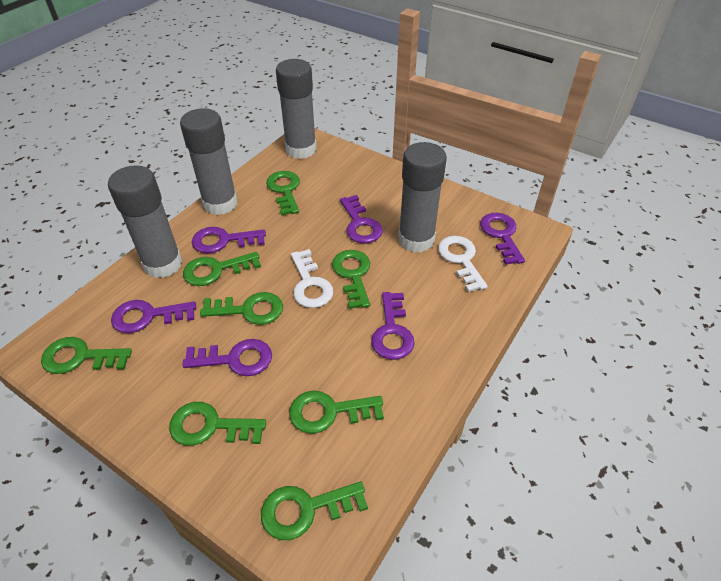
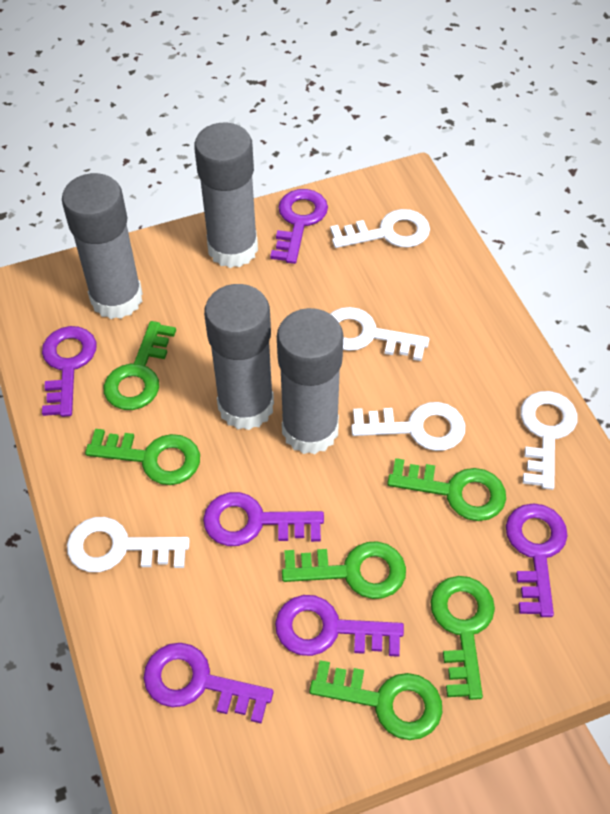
green key: [41,337,132,374] [169,402,266,446] [183,252,261,286] [200,292,283,325] [261,481,368,540] [266,171,300,216] [289,390,384,434] [332,250,370,309] = 8 -> [85,429,200,485] [104,321,176,410] [282,541,406,599] [309,660,442,740] [387,458,506,521] [431,576,495,700] = 6
white key: [291,249,333,308] [438,236,488,292] = 2 -> [67,517,189,572] [330,209,430,248] [331,307,429,361] [351,402,465,451] [520,391,577,490] = 5

